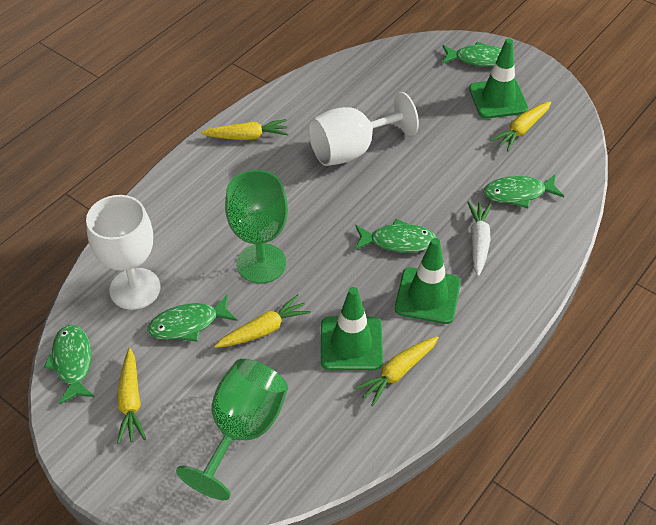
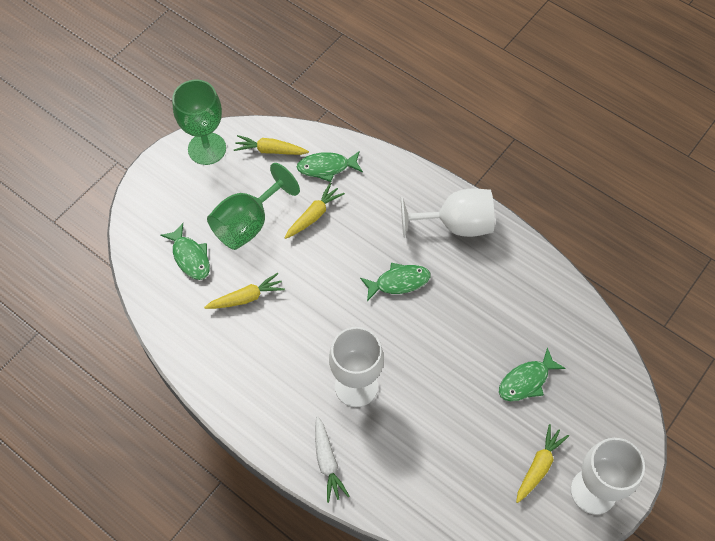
green fish: [44,325,95,404] [148,294,237,342] [355,219,436,253] [442,42,502,67] [484,174,564,208] = 5 -> [160,223,210,280] [297,151,363,182] [360,263,430,301] [499,347,566,401] = 4
green traffic cone: [321,287,383,370] [395,238,461,324] [469,39,528,119] = 3 -> none = 0
white goblet: [86,195,161,310] [308,92,419,166] = 2 -> [329,327,384,407] [401,188,495,238] [571,438,645,515] = 3
yellow carrot: [117,348,146,444] [201,119,288,140] [214,295,311,348] [354,336,439,406] [490,101,551,151] = 5 -> [204,273,285,309] [234,135,309,155] [285,183,345,239] [516,424,569,503] = 4

